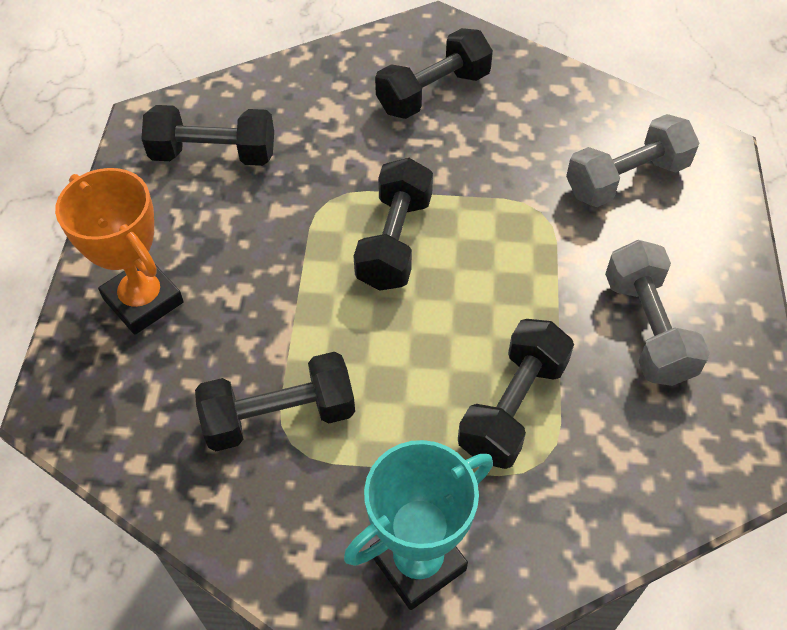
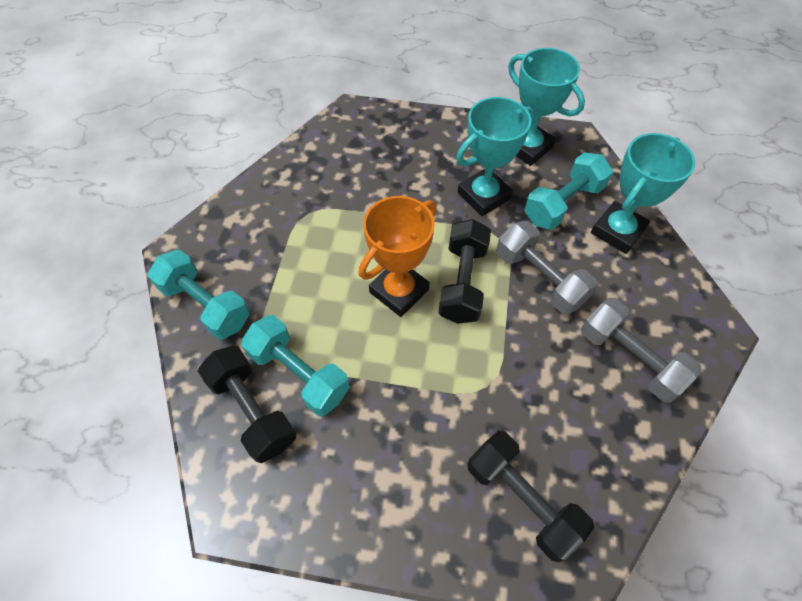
black dumbbell: [141,105,274,166] [195,352,355,451] [353,158,433,291] [375,28,493,119] [458,319,574,469] = 5 -> [198,345,296,463] [438,219,491,324] [467,431,595,562] = 3
turquoise dumbbell: none = 0 -> [148,250,250,340] [241,315,350,416] [524,152,613,230] = 3
turquoise trophy: [344,440,493,610] = 1 -> [456,97,534,216] [508,48,585,166] [591,133,696,254] = 3

